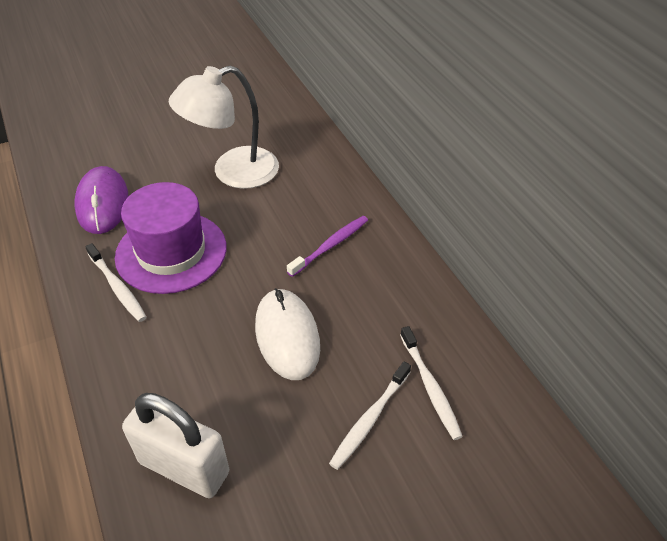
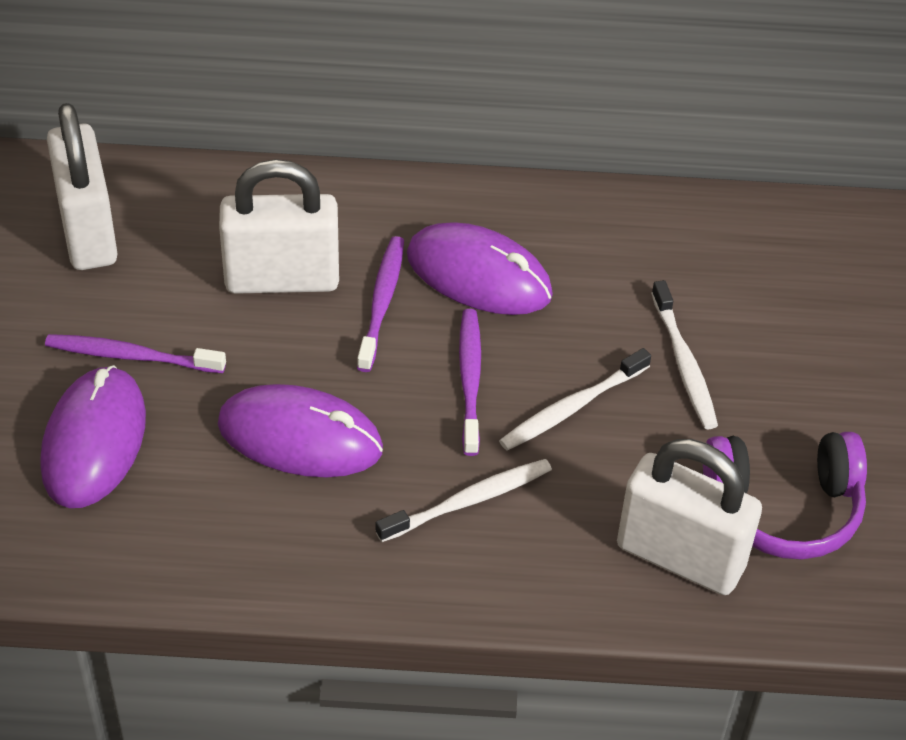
purple hat: [115,182,227,294] = 1 -> none = 0
purple headphones: none = 0 -> [703,432,867,559] = 1
purple mouse: [74,166,129,234] = 1 -> [40,365,146,508] [218,384,383,477] [407,222,553,315] = 3
purple toothbrush: [287,216,368,277] = 1 -> [45,334,226,373] [357,236,404,372] [459,309,481,456] = 3
white lamp: [169,66,279,189] = 1 -> none = 0
white mouse: [255,288,320,380] = 1 -> none = 0
white padlock: [122,393,229,498] = 1 -> [47,103,118,270] [219,159,339,294] [617,439,762,595] = 3

